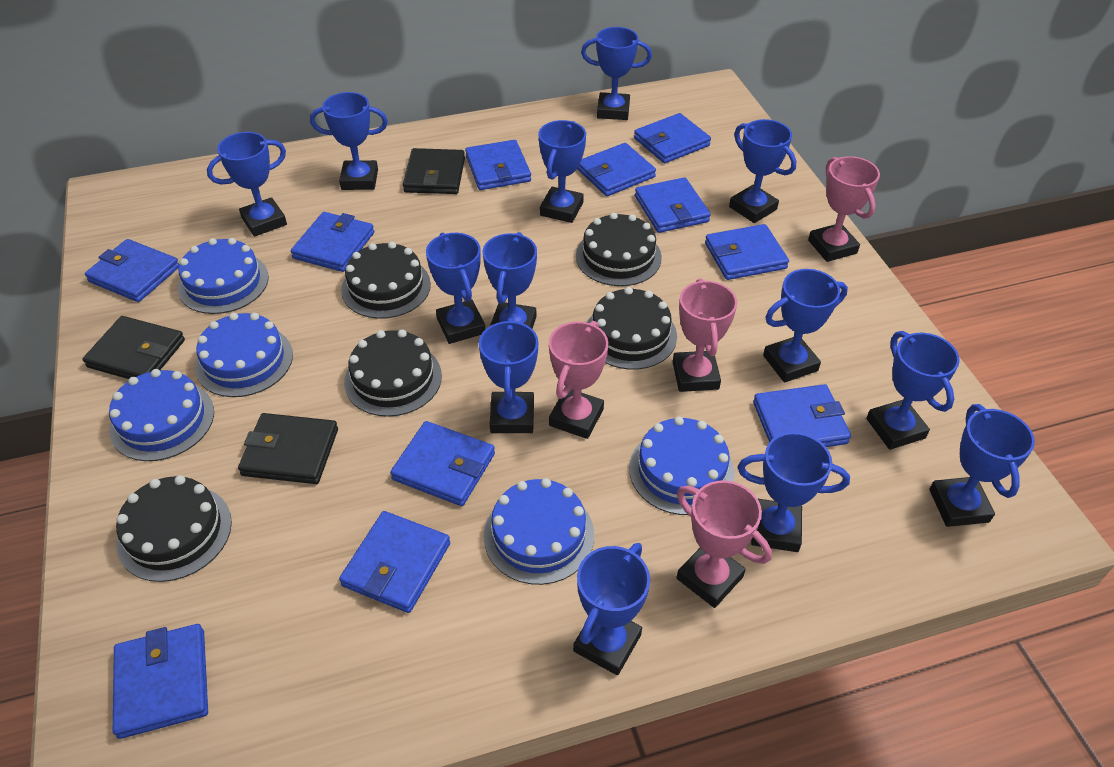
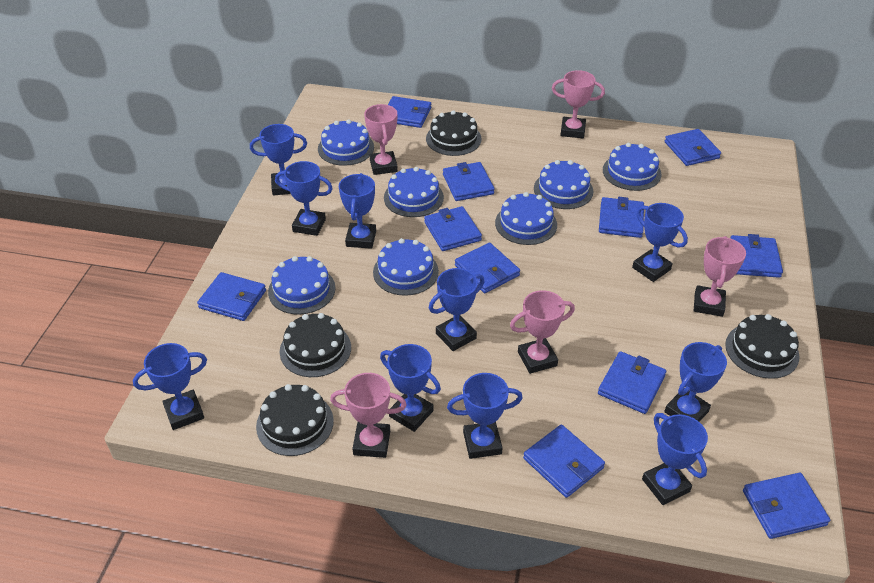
black cake: [116,475,232,582] [341,242,431,319] [344,330,442,417] [576,212,662,286] [587,287,677,370] = 5 -> [256,384,334,456] [280,313,351,377] [426,110,482,156] [725,314,799,379] = 4
black wallet: [82,316,185,379] [238,413,338,484] [403,148,465,194] = 3 -> none = 0
blue cake: [109,369,214,461] [178,238,269,314] [195,313,293,397] [484,478,594,585] [629,416,735,515] = 5 -> [268,256,336,314] [318,119,374,166] [373,238,439,296] [384,167,444,217] [495,192,557,245] [534,160,594,209] [603,143,661,191] = 7
blue trophy: [207,132,287,237] [310,92,388,190] [426,233,485,344] [479,318,538,433] [483,232,537,329] [539,120,586,223] [573,543,650,675] [581,27,652,120] [729,119,796,223] [738,432,850,552] [763,269,848,382] [866,331,960,450] [929,404,1035,527] = 13 -> [133,343,207,430] [250,124,307,196] [275,161,333,236] [339,173,376,249] [380,344,441,432] [429,268,485,351] [447,373,523,459] [632,203,688,282] [642,413,708,505] [664,342,727,422] = 10
pink trophy: [549,321,608,439] [673,278,737,392] [677,480,772,608] [808,156,880,262] = 4 -> [330,373,407,458] [364,104,398,175] [510,290,575,374] [552,70,605,138] [694,236,746,317] = 5

